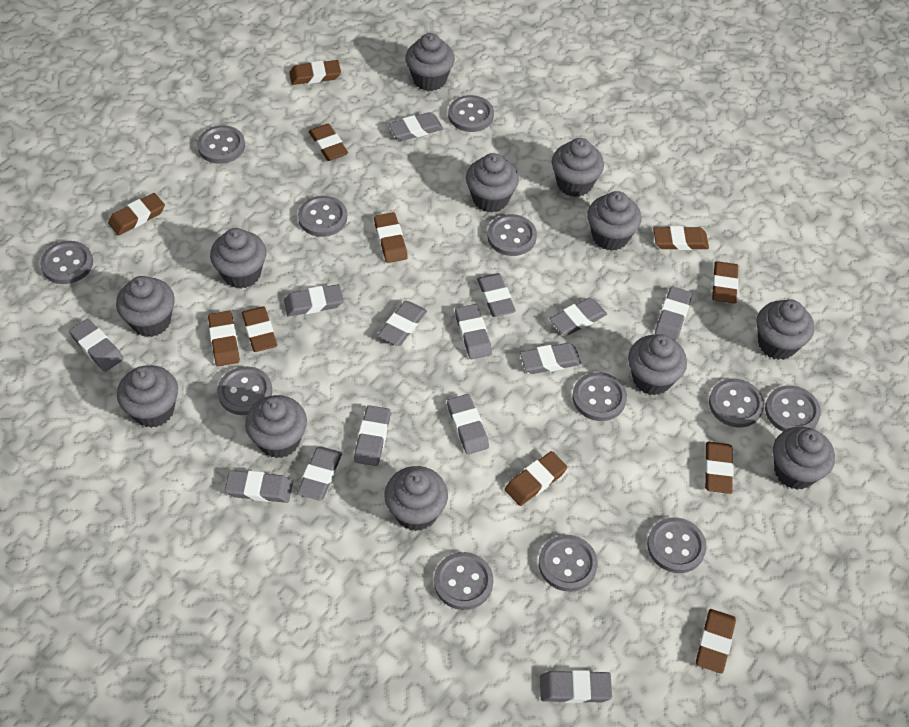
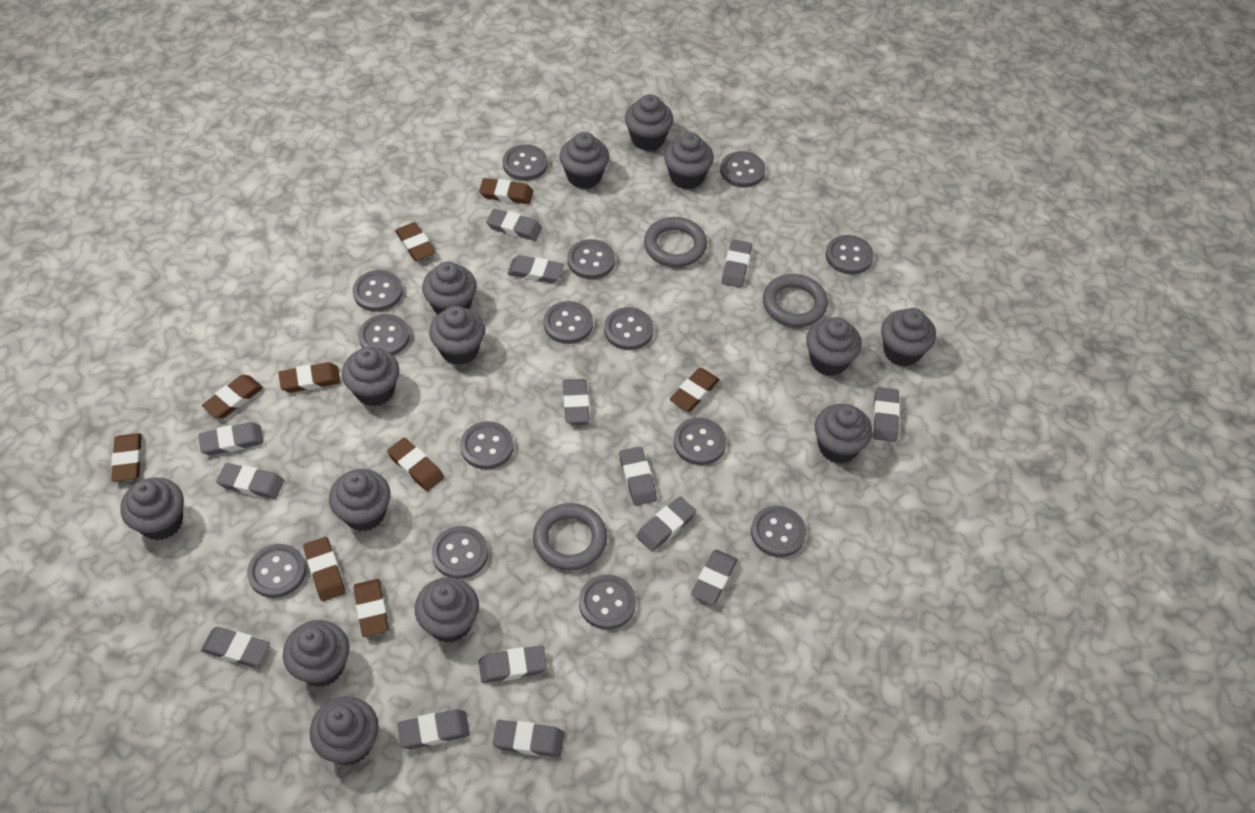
brown eraser: [108,193,165,235] [208,311,240,366] [242,306,277,352] [289,60,341,85] [309,124,348,161] [374,212,408,263] [505,451,567,506] [653,226,709,250] [696,609,736,674] [705,442,734,494] [712,261,739,303] = 11 -> [111,433,142,482] [202,375,263,418] [279,362,340,393] [303,537,346,601] [354,579,389,637] [387,437,444,491] [395,222,435,261] [479,178,534,204] [670,368,720,411] = 9
grey button: [40,241,93,284] [197,125,245,164] [217,366,272,415] [298,196,347,237] [434,552,493,610] [448,95,494,132] [487,214,537,256] [539,535,598,592] [572,372,627,421] [647,517,707,573] [709,379,764,427] [765,385,821,432] = 12 -> [247,544,306,598] [353,270,403,312] [359,314,410,355] [432,526,488,579] [460,421,514,469] [502,144,548,181] [544,301,593,344] [567,239,615,279] [579,575,636,630] [604,307,654,350] [674,418,726,465] [720,151,766,188] [751,506,806,557] [826,235,874,274] = 14
grey cupcake: [116,276,175,337] [117,365,178,428] [210,228,266,289] [245,395,307,458] [385,466,448,531] [405,33,455,91] [466,153,519,213] [552,138,604,197] [587,191,641,251] [628,334,687,395] [757,299,814,360] [773,427,835,490] = 12 -> [120,477,184,540] [283,620,349,687] [309,696,379,765] [329,469,390,531] [342,347,399,406] [415,577,479,643] [422,262,477,315] [429,306,485,365] [559,132,609,189] [625,94,673,151] [664,132,714,189] [806,317,862,376] [815,404,873,463] [881,308,936,366] = 14
grey ring: none = 0 -> [533,503,607,571] [644,217,707,267] [763,274,828,327] = 3

